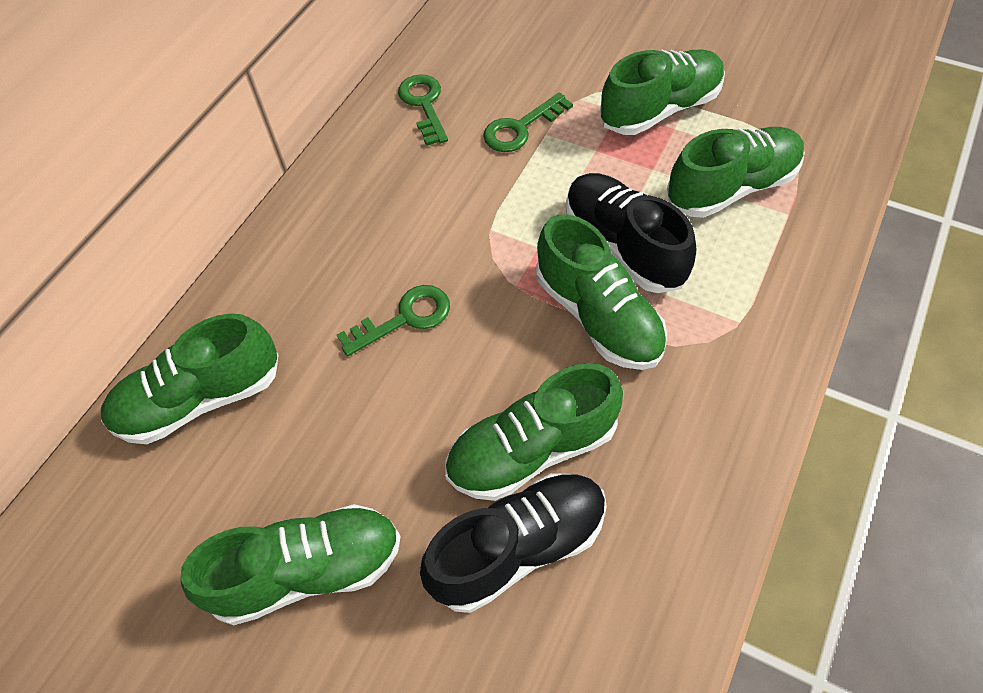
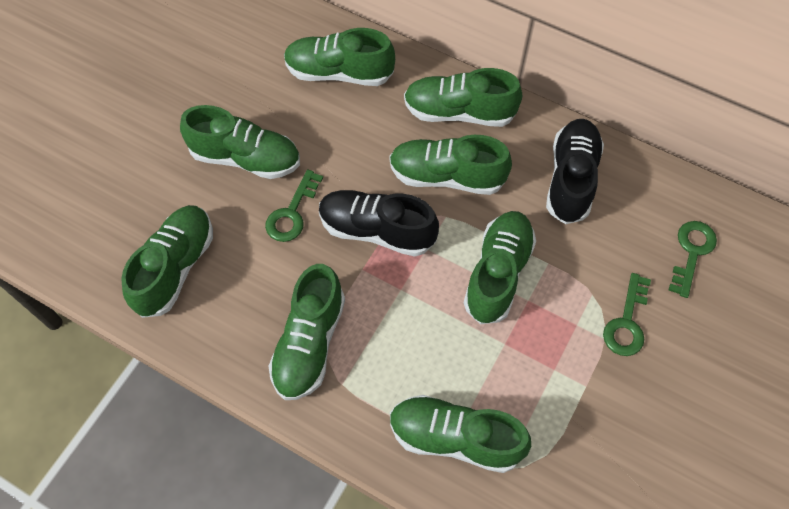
green shoe: [101,313,278,444] [180,504,401,625] [445,363,623,501] [536,214,667,370] [600,49,725,135] [667,127,805,218] = 6 -> [121,205,213,318] [180,105,300,179] [268,264,345,400] [284,28,395,86] [390,135,512,195] [390,395,531,473] [404,68,522,127] [464,211,536,324] = 8

